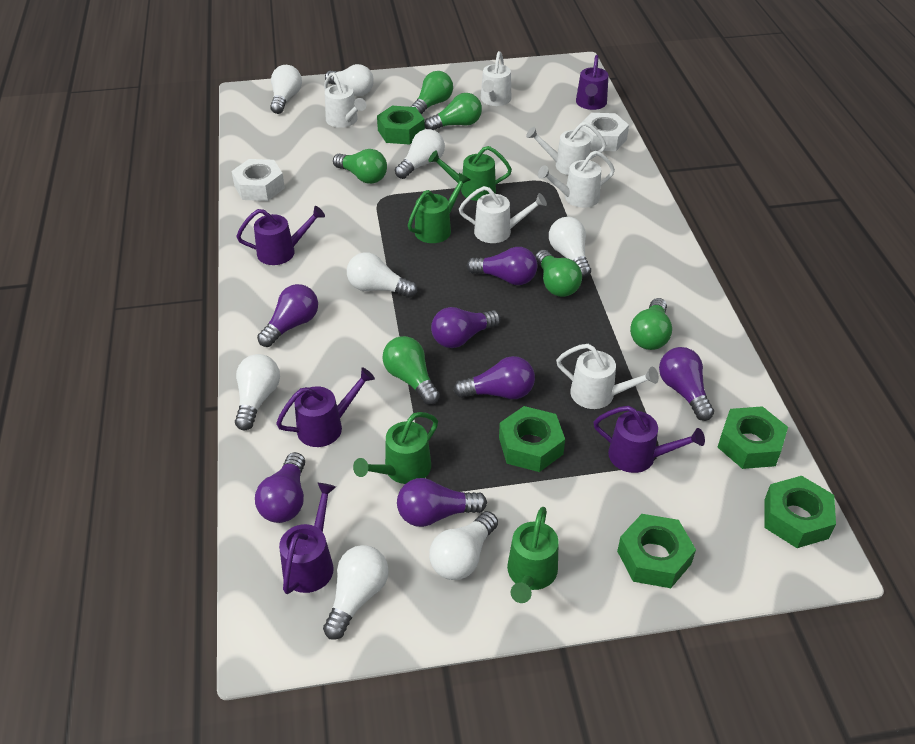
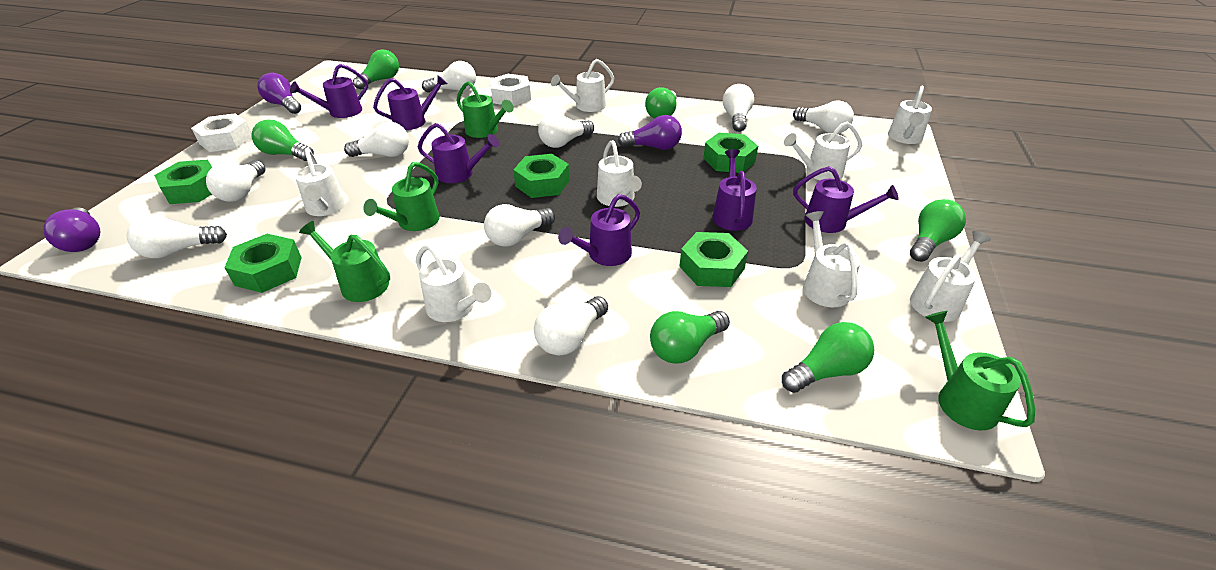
purple light bulb: [255,452,305,523] [257,284,318,347] [397,478,487,527] [431,307,501,348] [453,356,535,399] [467,247,537,285] [659,347,714,421] = 7 -> [43,207,100,252] [257,73,301,114] [618,115,682,150] = 3
purple watering can: [236,206,325,265] [276,368,375,447] [279,483,336,594] [576,55,608,110] [593,406,705,473] = 5 -> [290,64,368,118] [373,75,448,130] [418,123,499,183] [558,194,640,266] [712,149,757,231] [793,166,899,233] = 6
white light bulb: [235,354,280,431] [270,65,302,114] [323,545,389,640] [325,64,374,96] [347,252,417,298] [395,129,445,179] [429,511,498,580] [549,217,591,278] = 8 -> [127,215,227,258] [206,160,265,202] [344,121,409,157] [422,61,476,93] [484,204,555,247] [534,296,608,355] [538,113,594,148] [723,84,754,132] [793,100,854,134] = 9
white watering can: [324,72,366,128] [459,186,547,243] [481,51,512,106] [526,122,606,175] [538,151,615,208] [556,344,659,409] = 6 -> [295,149,346,216] [416,244,491,322] [551,59,614,112] [597,140,642,207] [784,122,862,180] [803,211,860,307] [888,86,932,144] [910,231,991,322] = 8

